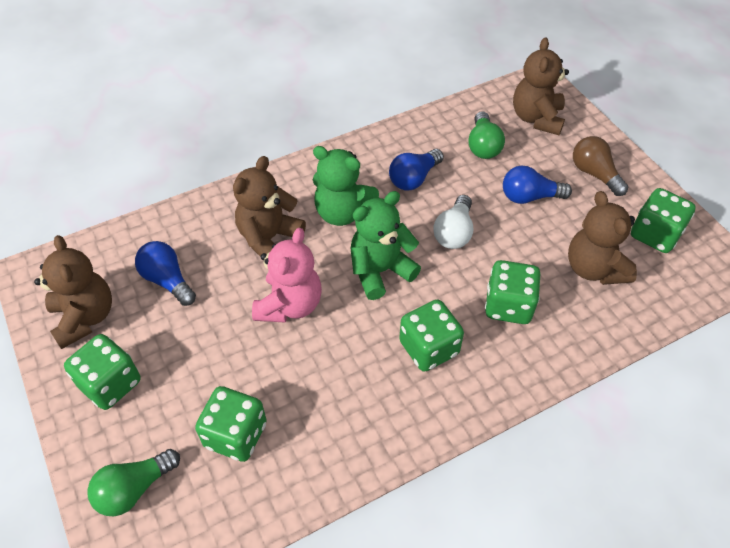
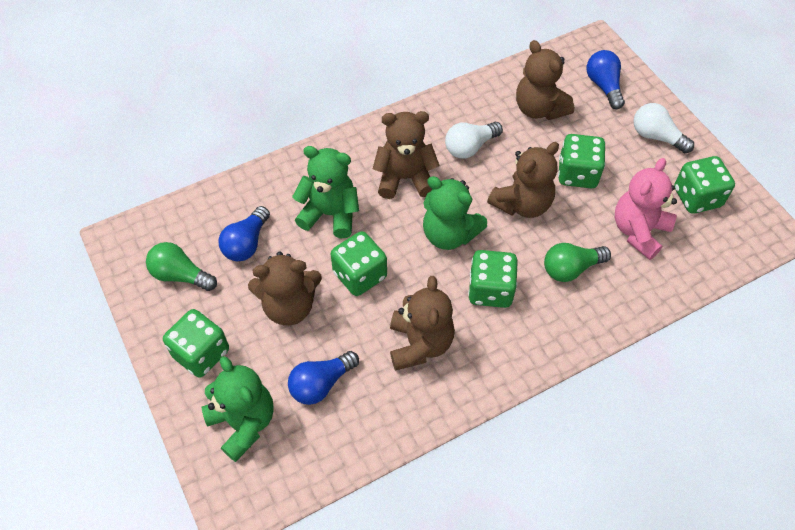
brown light bulb: [573,136,628,196] = 1 -> none = 0
brown teddy bear: [34,235,112,349] [233,156,306,257] [513,37,569,135] [568,191,637,285] = 4 -> [248,252,322,326] [373,111,440,199] [390,276,455,371] [487,142,559,218] [516,40,574,120] = 5
green teddy bear: [313,146,379,226] [351,191,421,300] = 2 -> [202,356,274,462] [292,146,359,238] [423,176,487,250] = 3
white light bulb: [433,195,473,249] = 1 -> [445,122,503,159] [634,103,694,153] = 2

